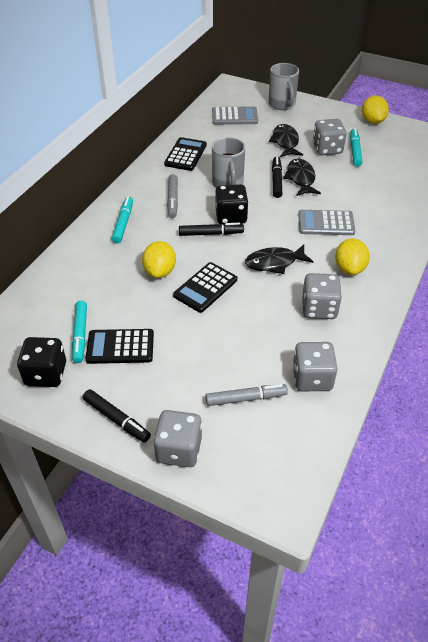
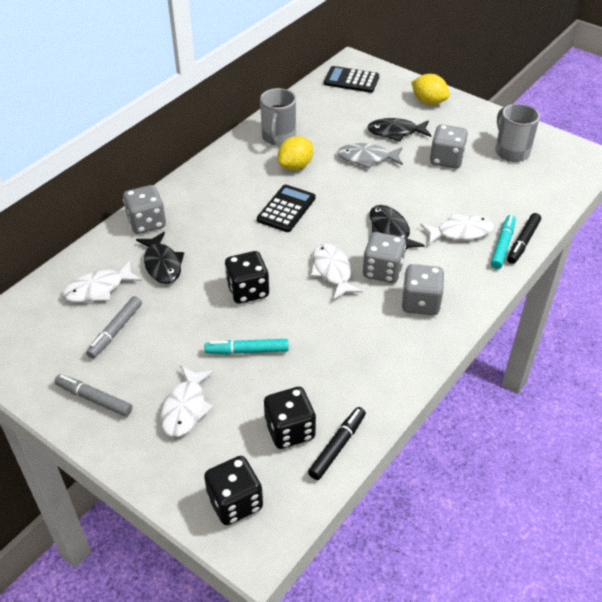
black calculator: [86,329,154,364] [164,137,207,171] [173,262,237,313] = 3 -> [257,184,316,232] [324,66,379,93] = 2
black dice: [17,337,66,387] [215,184,249,225] = 2 -> [204,456,263,525] [225,251,269,304] [264,387,316,449] = 3
black marker: [83,389,151,443] [179,223,244,236] [272,156,282,198] = 3 -> [308,407,366,480] [507,213,541,264] = 2
grey calculator: [212,106,258,125] [298,210,355,235] = 2 -> none = 0
grey fish: none = 0 -> [337,143,403,169] = 1
turquoise marker: [72,301,87,363] [112,197,133,243] [350,128,363,167] = 3 -> [205,339,289,355] [491,215,516,269] = 2
white fish: none = 0 -> [63,261,142,302] [161,366,214,437] [311,243,363,300] [420,213,494,244] = 4
yellow lemon: [142,241,176,278] [335,238,370,275] [362,96,389,124] = 3 -> [278,136,313,170] [411,74,450,105] = 2

